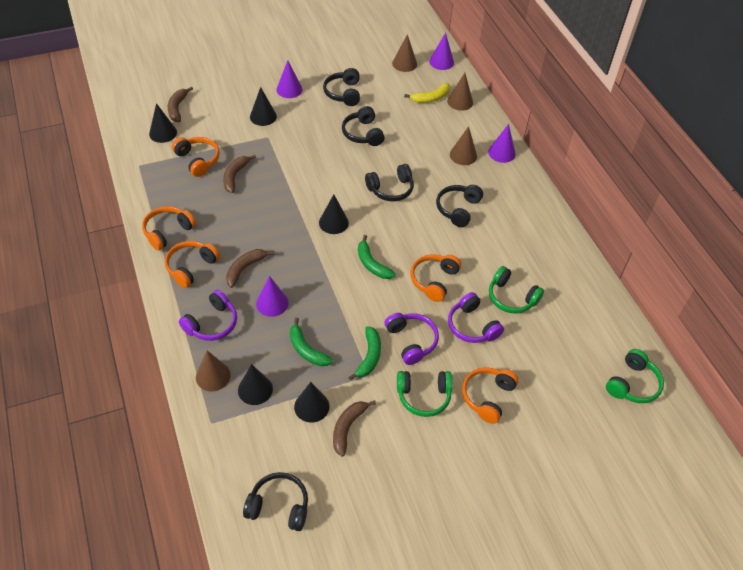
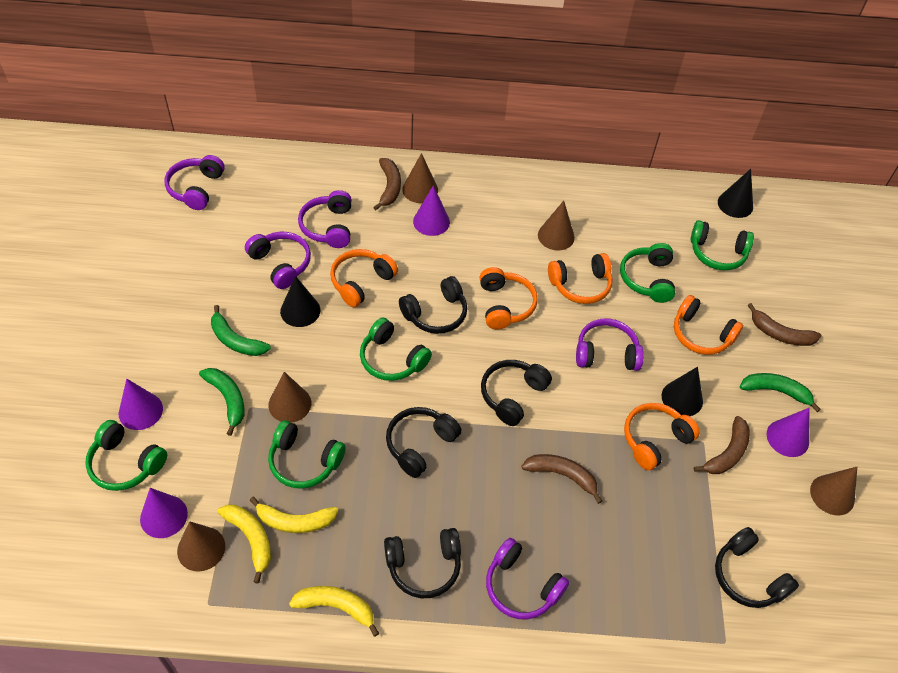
black cone: [149,103,177,143] [238,364,273,405] [250,87,277,126] [294,382,330,423] [319,194,349,234] = 5 -> [280,276,320,327] [662,367,703,416] [718,169,753,218] = 3
brown cone: [196,351,231,392] [392,34,417,72] [447,73,473,111] [450,126,477,165] = 4 -> [177,521,225,572] [268,372,311,423] [402,153,438,203] [538,201,575,250] [810,467,857,516] = 5
green headphones: [397,371,453,417] [489,266,544,313] [606,349,664,403] = 3 -> [85,420,167,491] [268,420,346,488] [360,317,432,381] [620,243,675,303] [691,220,754,270] = 5
purple headphones: [179,290,237,341] [385,313,439,365] [448,292,504,343] = 3 -> [165,155,225,210] [245,232,311,289] [298,190,352,248] [486,538,569,620] [576,318,644,371] = 5
yellow banana: [404,83,450,103] = 1 -> [218,504,271,583] [250,497,338,533] [289,586,379,637] = 3

